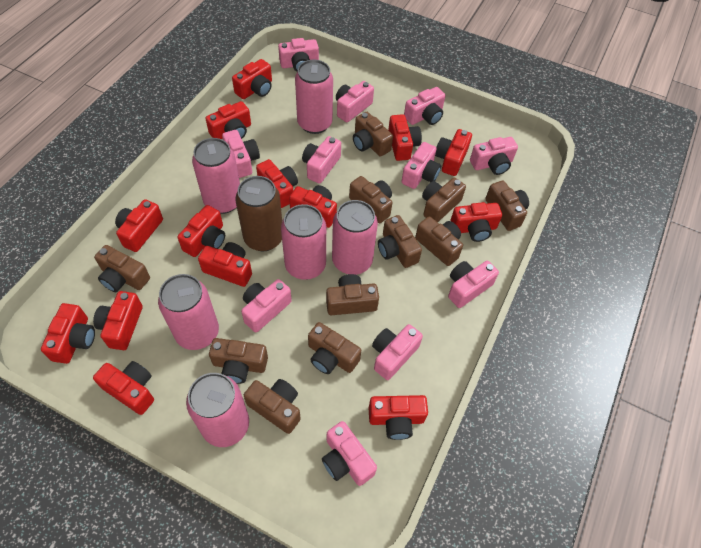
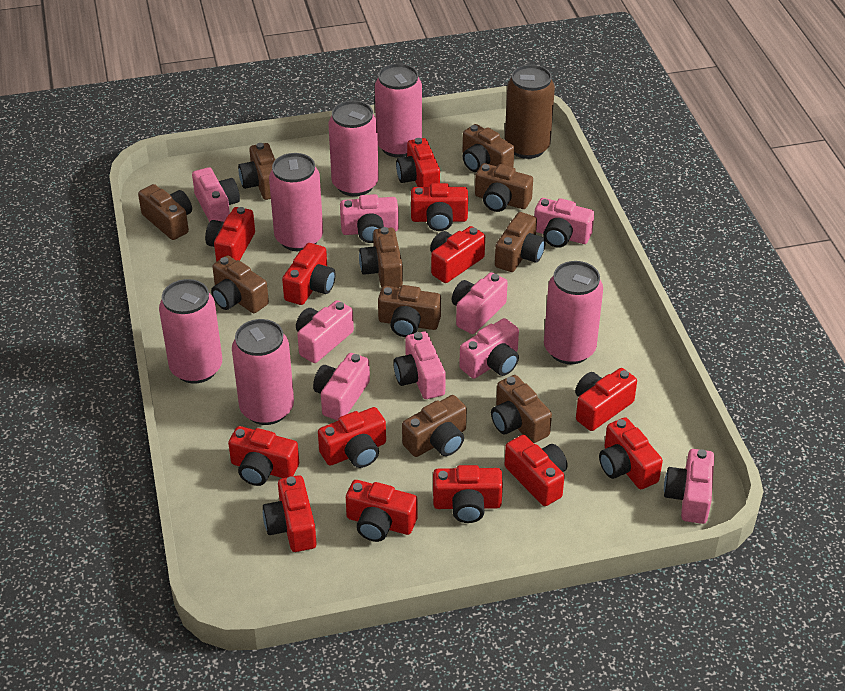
brown camera: [94,245,150,292] [209,338,268,384] [244,379,301,434] [308,322,361,374] [326,274,379,315] [349,176,392,223] [353,112,393,157] [378,215,422,268] [415,216,463,266] [422,178,466,222] [485,181,529,231] = 11 -> [138,184,192,240] [211,255,269,313] [238,143,275,200] [359,227,403,288] [378,285,441,337] [402,395,467,457] [463,124,514,172] [475,163,533,212] [491,375,552,443] [495,212,546,272] = 10
pink camera: [222,130,260,178] [241,279,292,332] [278,38,319,72] [302,136,341,184] [322,421,377,486] [336,81,374,122] [372,324,423,380] [401,142,441,189] [404,87,446,125] [448,261,499,308] [470,137,518,175] = 11 -> [192,167,240,222] [296,300,354,363] [313,353,370,421] [340,194,399,243] [393,332,446,399] [452,272,508,334] [459,318,519,379] [534,198,594,248] [664,449,714,524] = 9
red camera: [41,303,95,364] [93,291,143,350] [93,361,154,415] [115,200,163,252] [178,205,225,257] [198,242,252,287] [205,101,251,139] [232,59,272,99] [256,159,298,208] [289,185,337,228] [369,395,428,440] [388,114,422,161] [435,129,472,176] [450,202,502,242] = 14 -> [205,207,255,262] [228,426,299,486] [263,475,317,552] [282,243,336,305] [318,407,386,468] [346,480,417,542] [396,138,440,187] [411,183,468,231] [430,226,485,283] [433,465,503,523] [505,435,568,506] [575,368,637,431] [599,417,663,489] = 13

